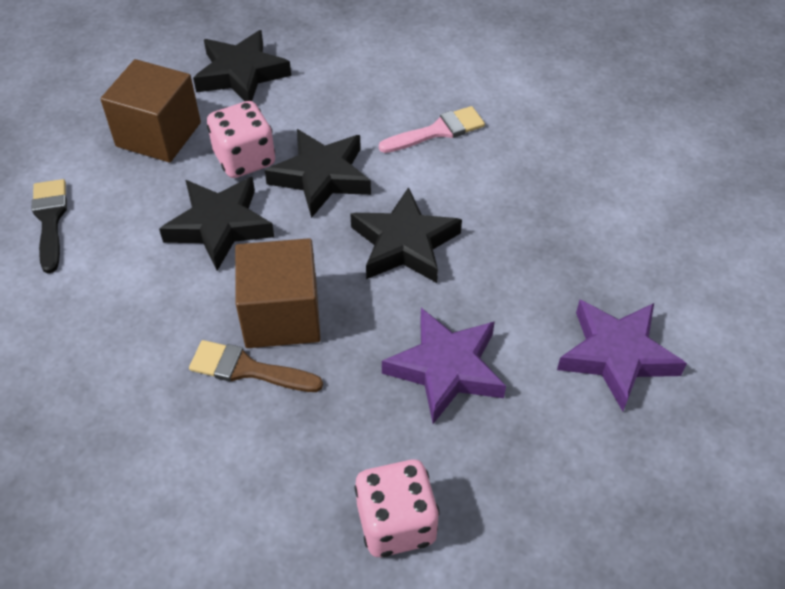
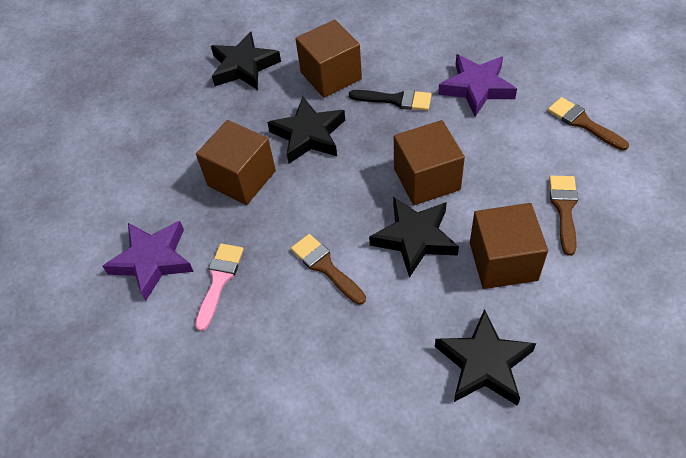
brown brush: [189,340,323,392] = 1 -> [291,234,366,305] [548,97,629,151] [549,176,578,256] = 3
brown cube: [100,59,201,163] [235,238,321,348] = 2 -> [196,120,276,205] [296,20,362,98] [394,120,465,205] [470,203,548,289] = 4
pink dice: [207,101,275,178] [354,459,440,557] = 2 -> none = 0

